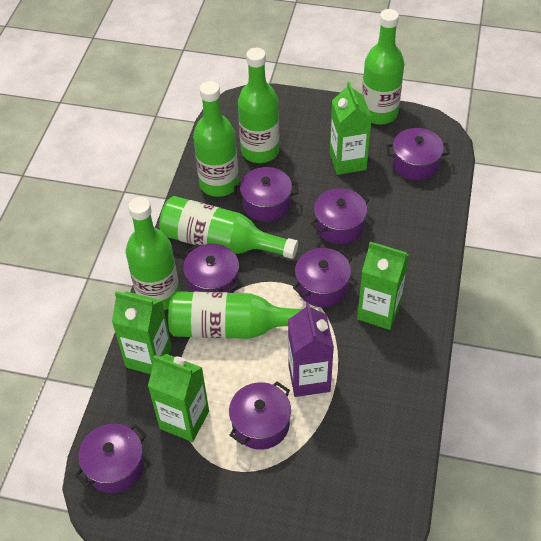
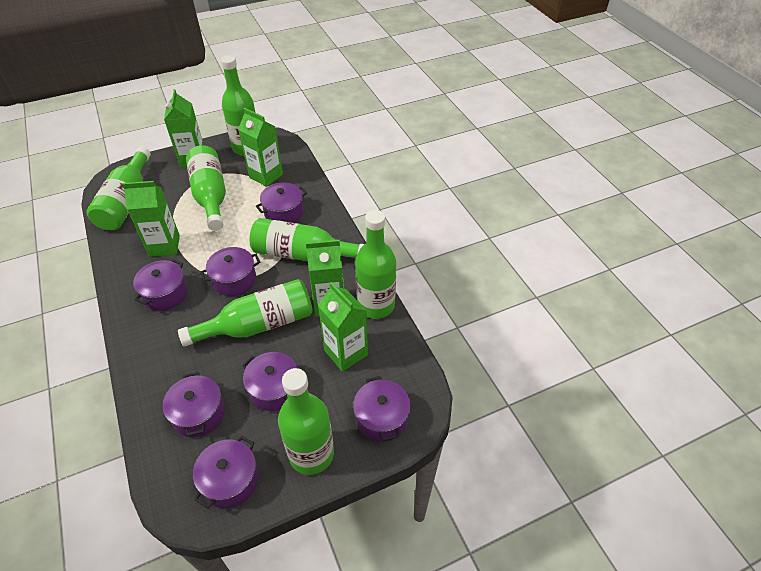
green bottle: [126,197,180,310] [159,196,298,259] [168,291,319,339] [193,81,239,197] [238,48,279,163] [362,9,404,124] = 6 -> [86,147,151,230] [178,279,313,347] [186,145,226,231] [220,55,255,156] [250,218,365,261] [278,368,334,475] [355,210,396,319] = 7
green carton: [112,291,172,374] [148,354,209,442] [330,81,372,175] [357,242,409,330] = 4 -> [122,181,180,257] [164,89,204,168] [238,108,283,187] [306,240,344,317] [318,282,368,372] = 5
purple carton: [288,302,334,397] = 1 -> none = 0

